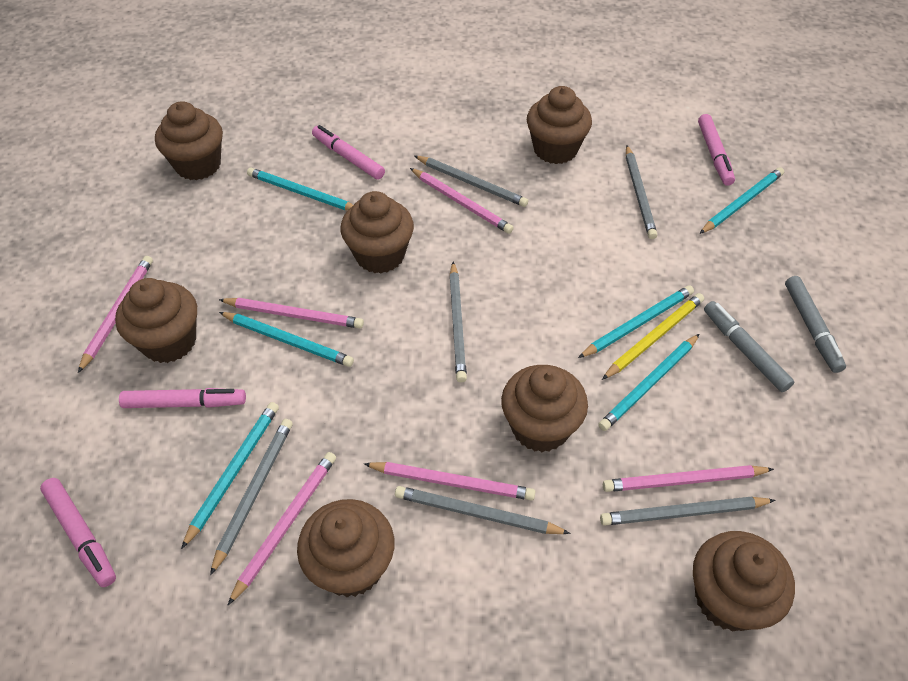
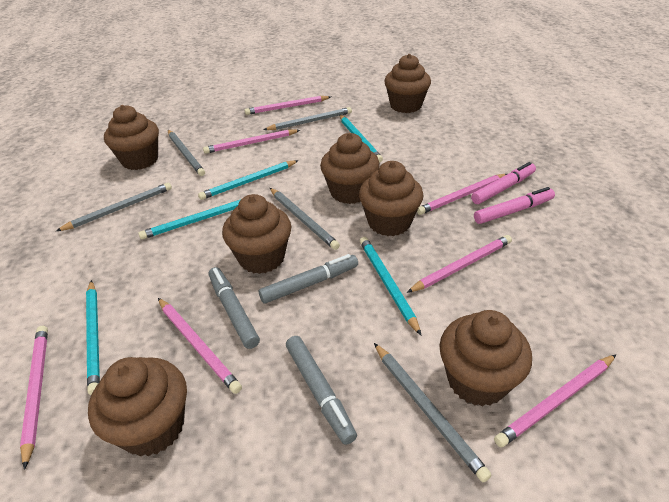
grey marker: [704,301,794,392] [785,276,846,373] = 2 -> [209,267,260,349] [259,254,358,304] [286,336,357,445] = 3
grey pencil: [210,419,293,576] [395,486,571,534] [415,156,528,207] [449,262,467,383] [600,497,776,526] [626,145,657,239] = 6 -> [56,182,172,231] [168,130,205,176] [263,107,352,130] [270,188,340,250] [374,343,491,482] = 5
pink marker: [40,478,116,587] [119,388,246,408] [312,125,385,180] [698,114,735,186] = 4 -> [471,162,536,204] [474,187,555,224] = 2
pink pencil: [78,256,153,373] [219,298,364,328] [228,452,336,605] [364,462,536,501] [410,168,513,234] [603,465,774,492] = 6 -> [20,326,48,470] [158,298,242,394] [203,129,300,154] [245,96,331,115] [407,235,512,293] [417,174,507,215] [494,355,616,448] = 7
turquoise pencil: [181,402,279,549] [219,312,354,367] [247,167,353,211] [578,285,694,358] [598,334,699,431] [699,167,784,234] = 6 -> [86,280,100,395] [138,199,241,240] [198,160,299,200] [339,115,383,162] [360,237,421,335] = 5
yellow pencil: [602,293,704,380] = 1 -> none = 0

